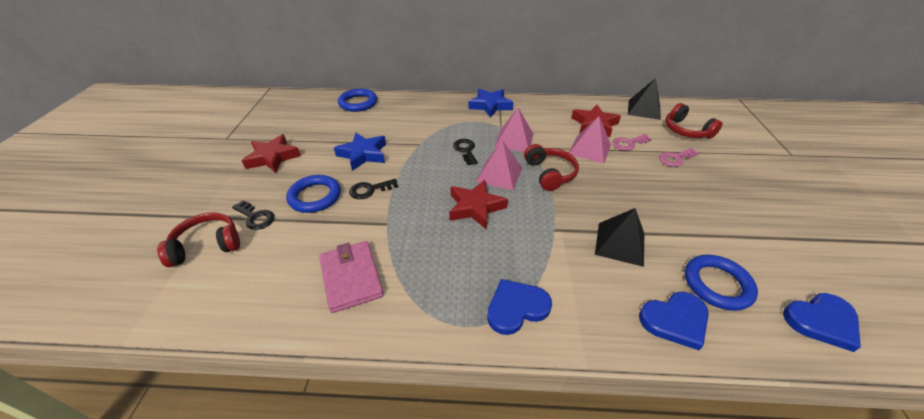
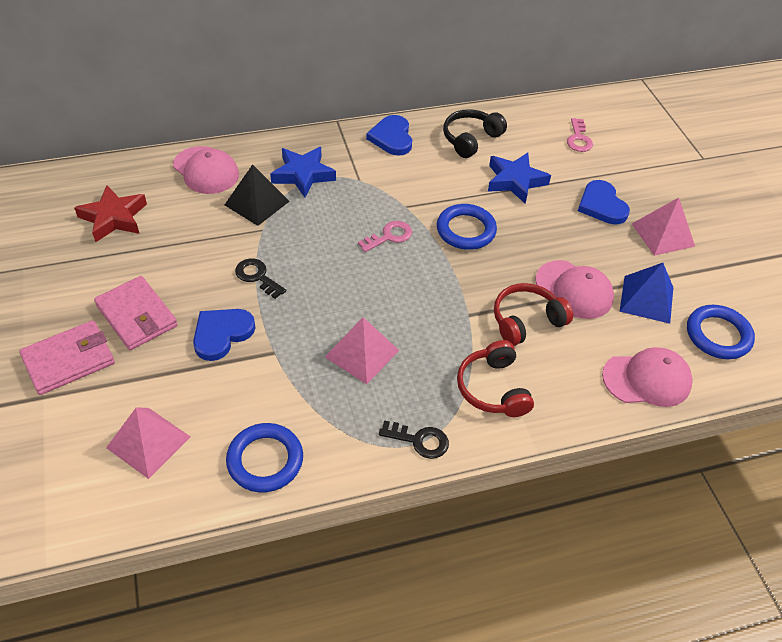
black headphones: none = 0 -> [443,109,507,158] = 1
black key: [232,200,274,230] [349,179,398,199] [453,139,478,165] = 3 -> [235,258,286,299] [379,420,449,459] = 2
black pyramid: [595,208,644,267] [628,78,661,120] = 2 -> [225,164,290,226] = 1
blue pyramid: none = 0 -> [620,263,673,324] = 1
pink cap: none = 0 -> [173,146,239,194] [535,260,614,319] [602,347,693,407] = 3
pink wallet: [319,241,384,313] = 1 -> [19,320,115,395] [94,276,178,350] = 2
red headphones: [157,213,240,267] [524,144,579,191] [665,103,723,139] = 3 -> [457,340,534,417] [494,283,573,346] = 2
red star: [241,134,301,173] [449,180,508,229] [571,105,621,137] = 3 -> [74,185,147,242] = 1

